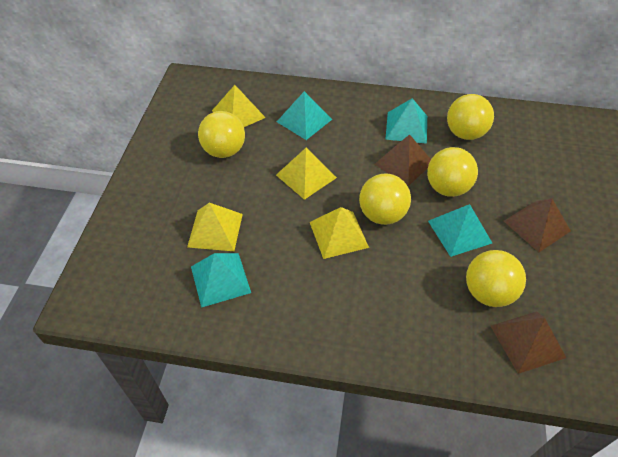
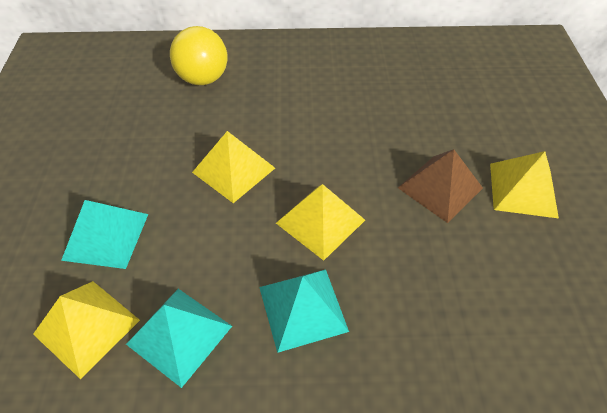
brown pyramid: [374,134,431,186] [491,312,566,374] [504,198,571,253] = 3 -> [398,149,483,223] = 1
turquoise pyramid: [191,253,251,308] [277,91,332,140] [385,98,427,144] [428,204,492,257] = 4 -> [61,200,148,269] [126,289,232,388] [259,270,349,353] = 3
yellow ball: [198,111,245,158] [359,173,411,225] [427,147,478,197] [447,94,494,140] [466,250,526,307] = 5 -> [170,26,227,85] = 1

